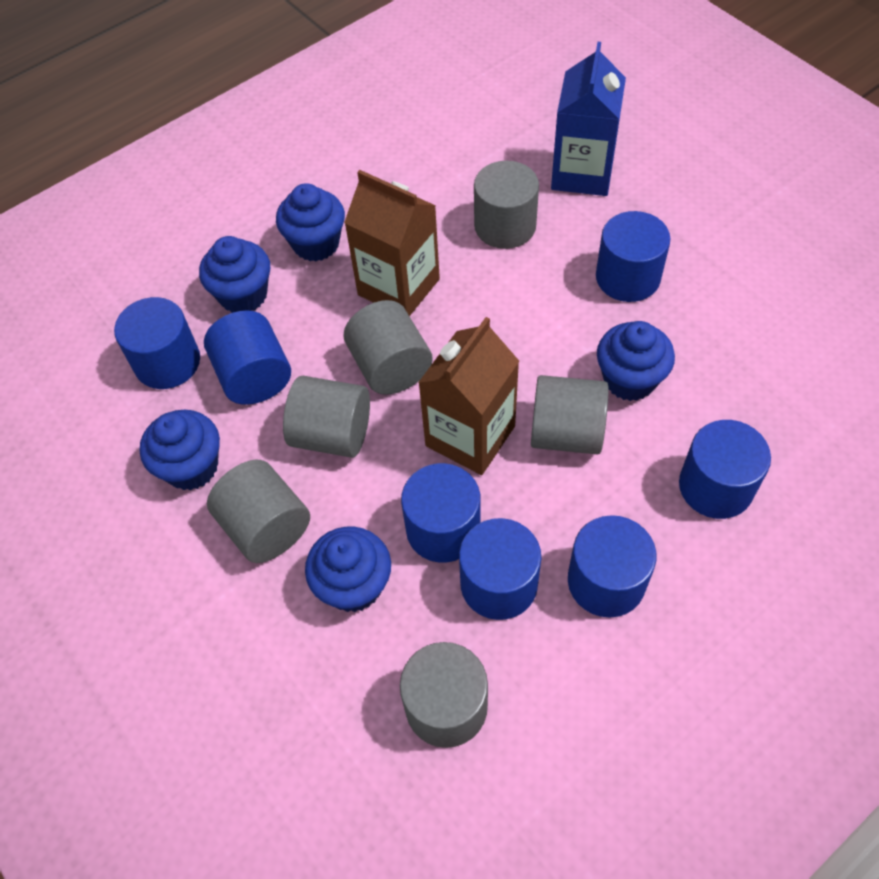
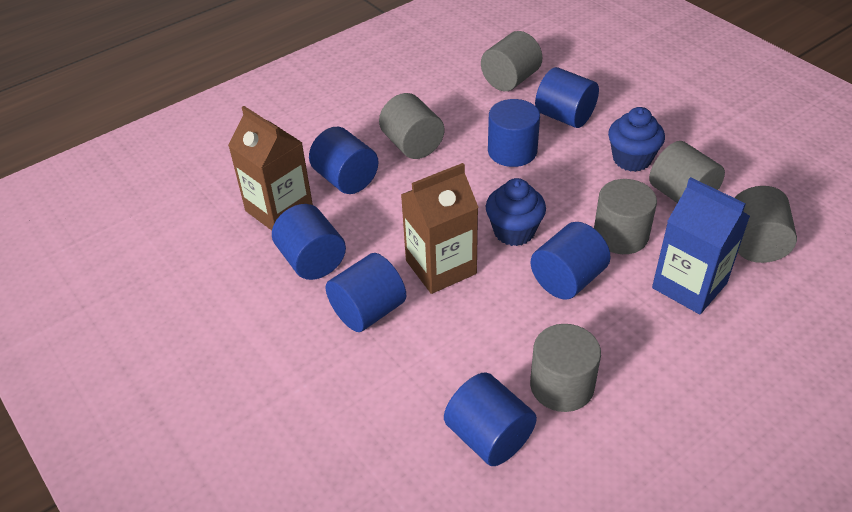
blue cupcake: [140,410,220,490] [199,236,270,313] [276,183,345,261] [305,527,391,612] [597,321,675,401] = 5 -> [486,178,546,246] [608,107,665,172] = 2

